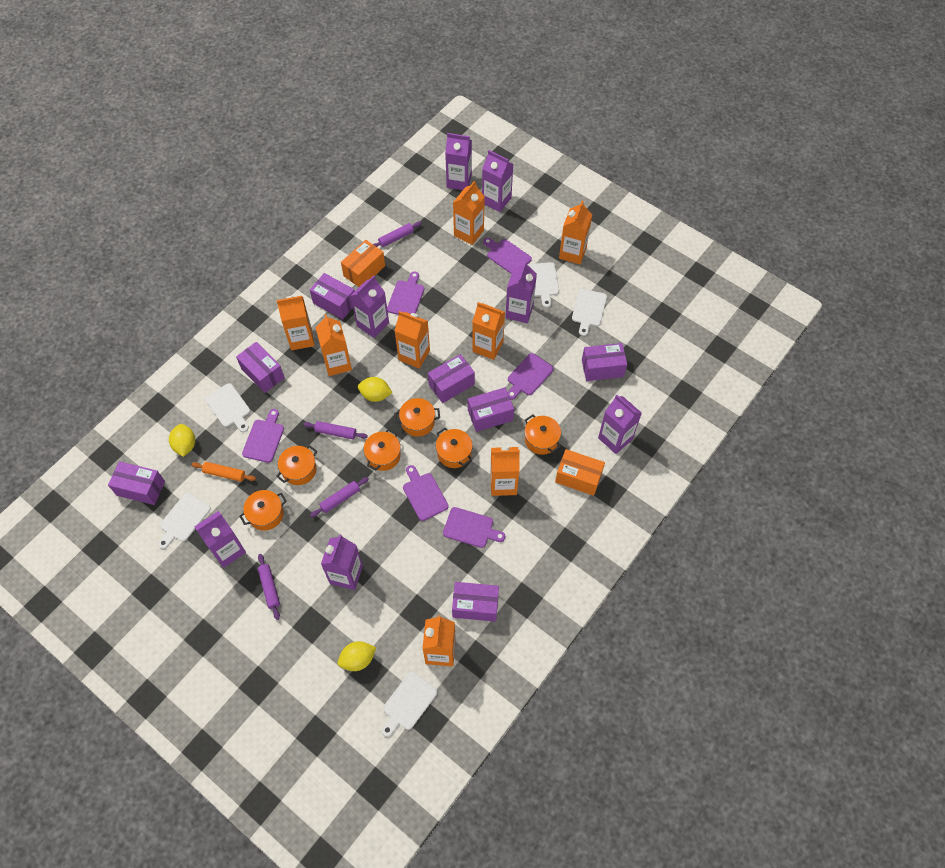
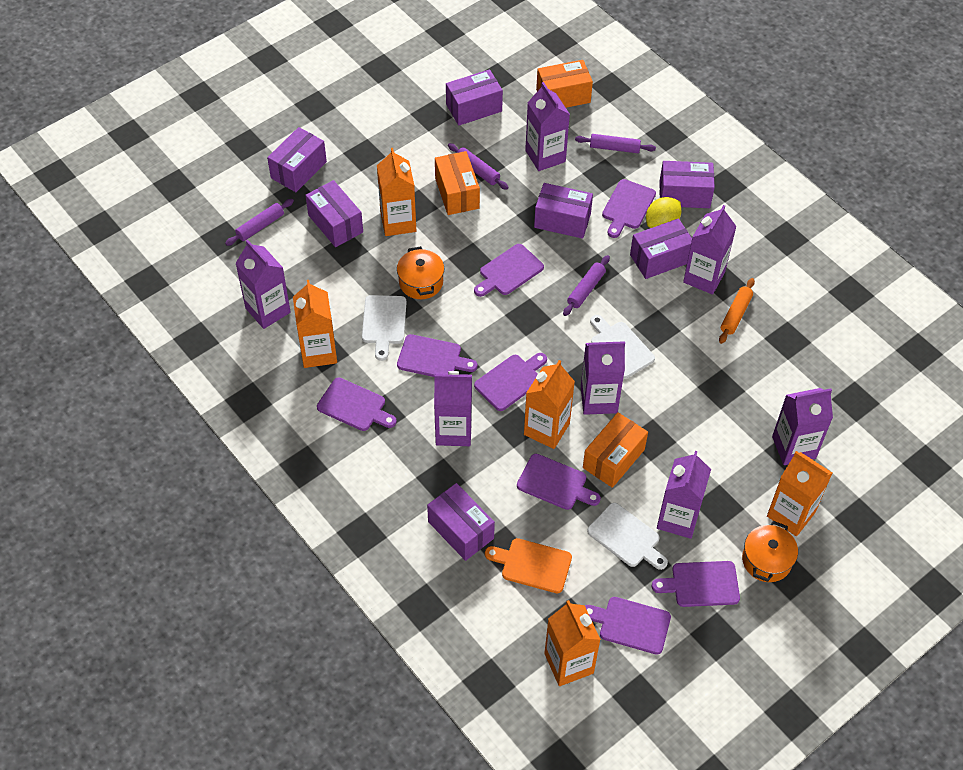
orange box: [341,240,385,287] [555,449,605,496] = 2 -> [435,151,480,215] [536,60,593,108] [583,412,648,488] = 3
orange carton: [277,296,315,350] [315,314,352,376] [394,311,430,369] [422,615,456,666] [453,181,485,245] [472,302,505,360] [490,446,520,496] [559,201,592,264] = 8 -> [293,280,337,368] [377,148,416,236] [524,360,575,449] [544,600,601,686] [767,451,832,536] = 5
orange cutting board: none = 0 -> [485,538,572,593] = 1
orange pot: [239,490,287,531] [276,445,317,485] [364,429,401,471] [394,398,440,437] [436,428,473,468] [524,414,561,455] = 6 -> [397,246,444,299] [742,521,798,582] = 2
purple cutting board: [242,409,284,463] [387,271,424,315] [403,465,449,521] [443,507,505,548] [483,238,532,274] [508,353,554,400] = 6 -> [317,378,397,431] [397,334,477,377] [474,244,544,297] [474,353,547,411] [517,454,601,510] [585,597,671,655] [602,179,656,238] [652,561,740,607] = 8
white cutting board: [158,493,211,549] [205,383,250,432] [381,672,437,737] [528,262,559,308] [572,289,607,336] = 5 -> [362,295,407,361] [587,503,668,570] [590,315,655,379] = 3
yellow lemon: [169,424,195,457] [338,641,376,671] [358,377,392,402] = 3 -> [646,197,681,228] = 1

